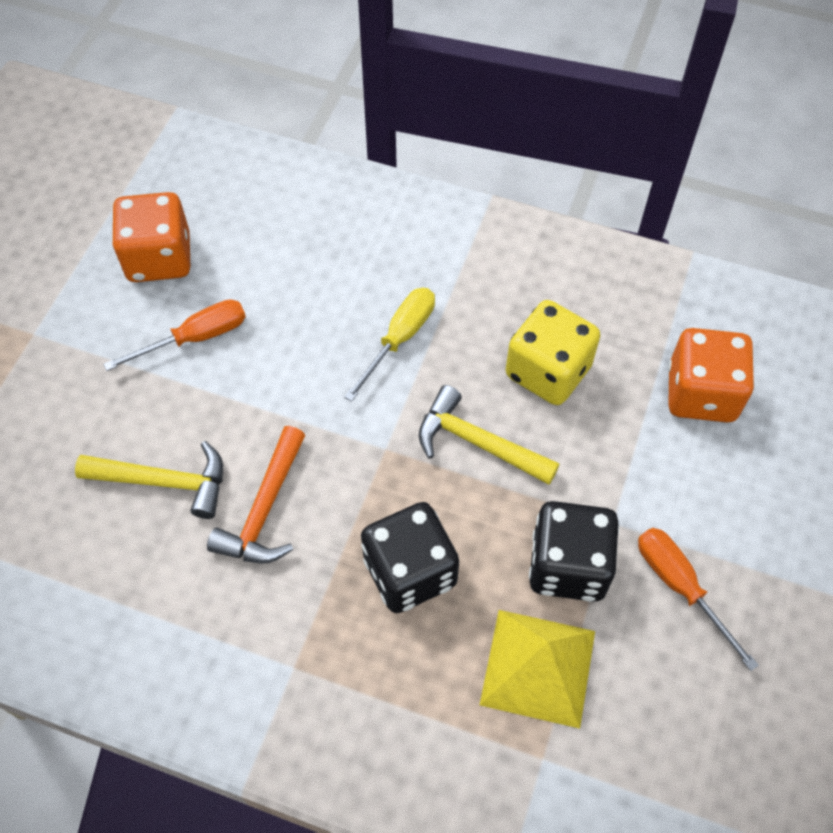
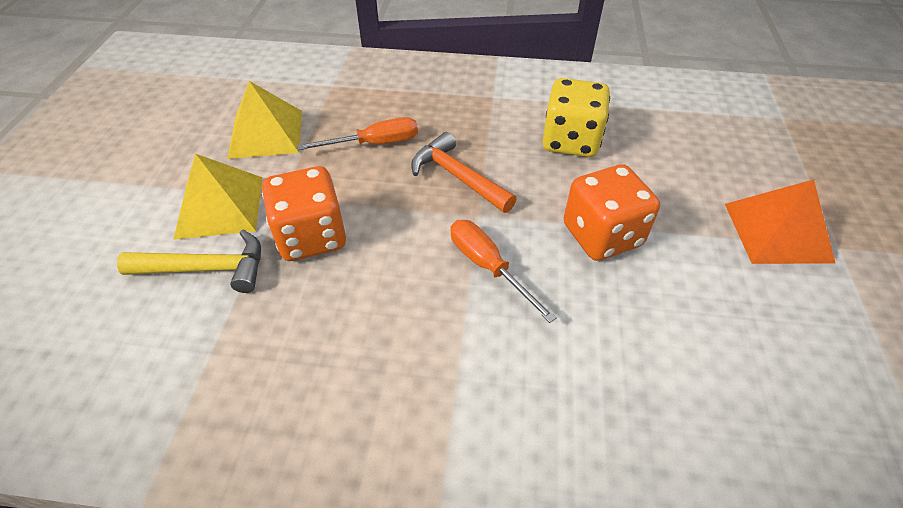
black dice: [361,502,459,613] [529,501,619,602] = 2 -> none = 0
orange pyramid: none = 0 -> [725,179,835,264] = 1
yellow hammer: [75,441,223,519] [419,385,559,485] = 2 -> [117,229,261,293] = 1
yellow pyramid: [480,610,595,729] = 1 -> [173,154,262,240] [227,81,302,159] = 2
yellow screwdriver: [344,288,435,402] = 1 -> none = 0

